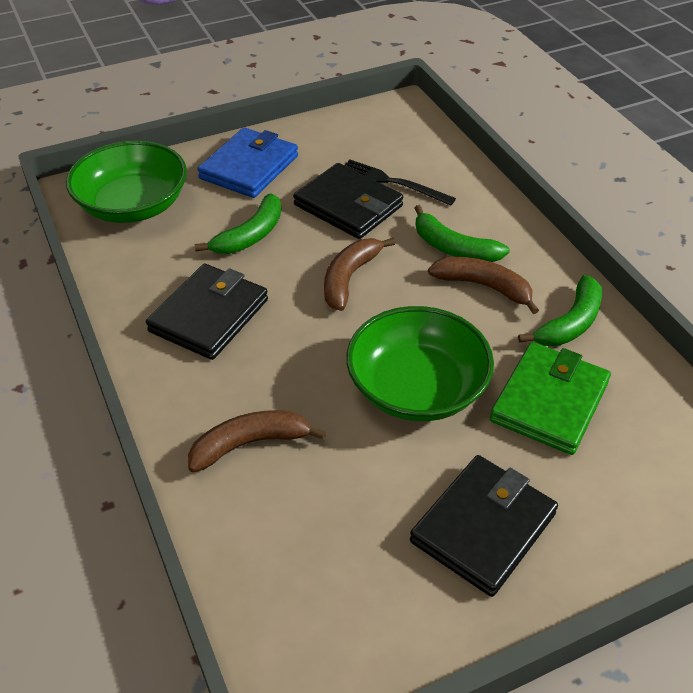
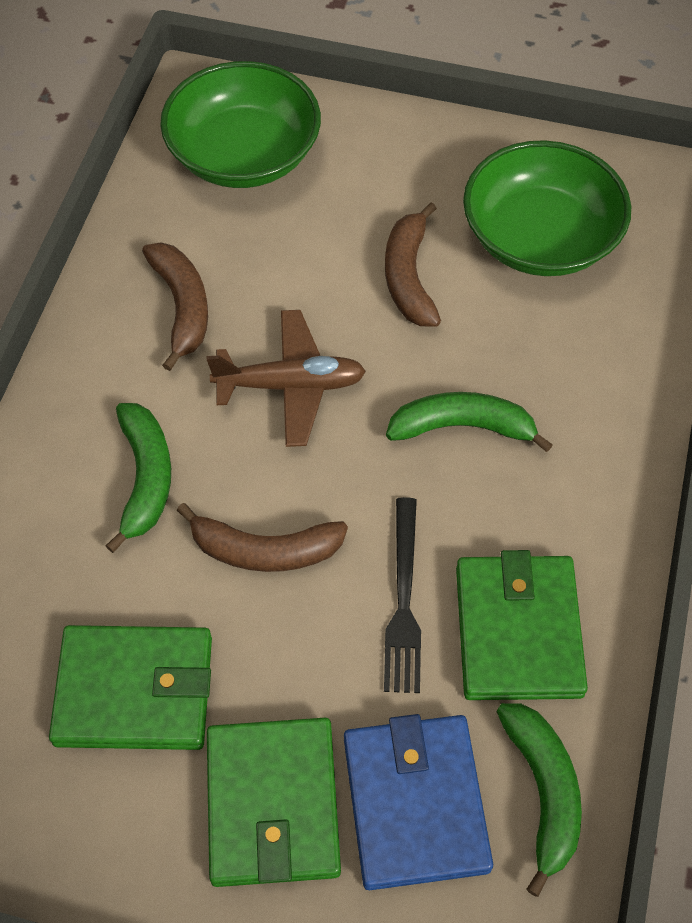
black wallet: [146,264,268,360] [293,163,403,239] [410,455,558,597] = 3 -> none = 0
brown plane: none = 0 -> [207,310,366,447] = 1
green wallet: [490,342,611,455] = 1 -> [49,625,212,750] [207,718,341,887] [456,550,588,700] = 3

